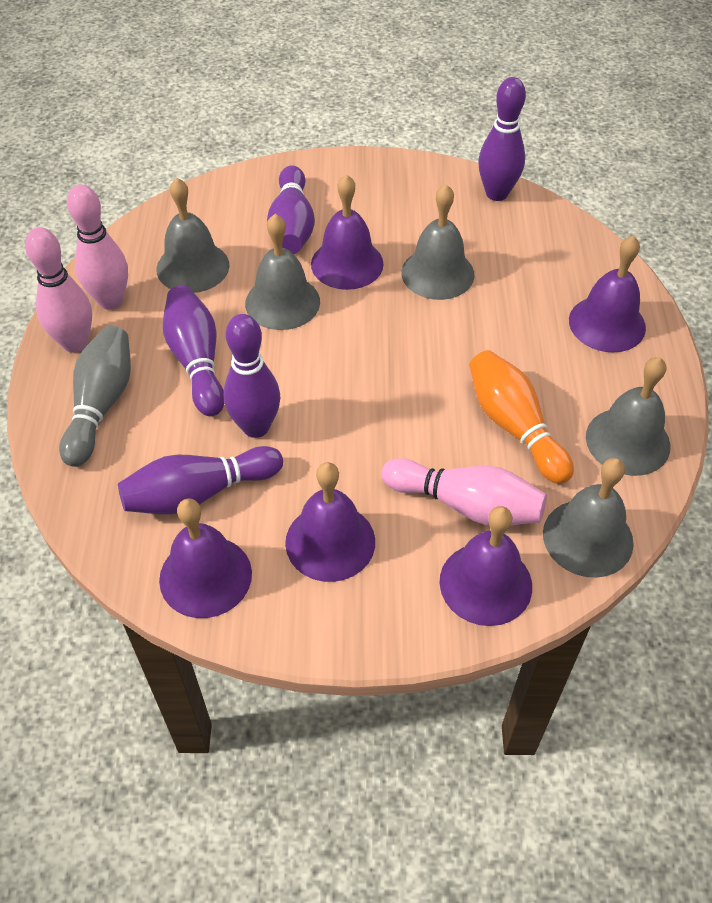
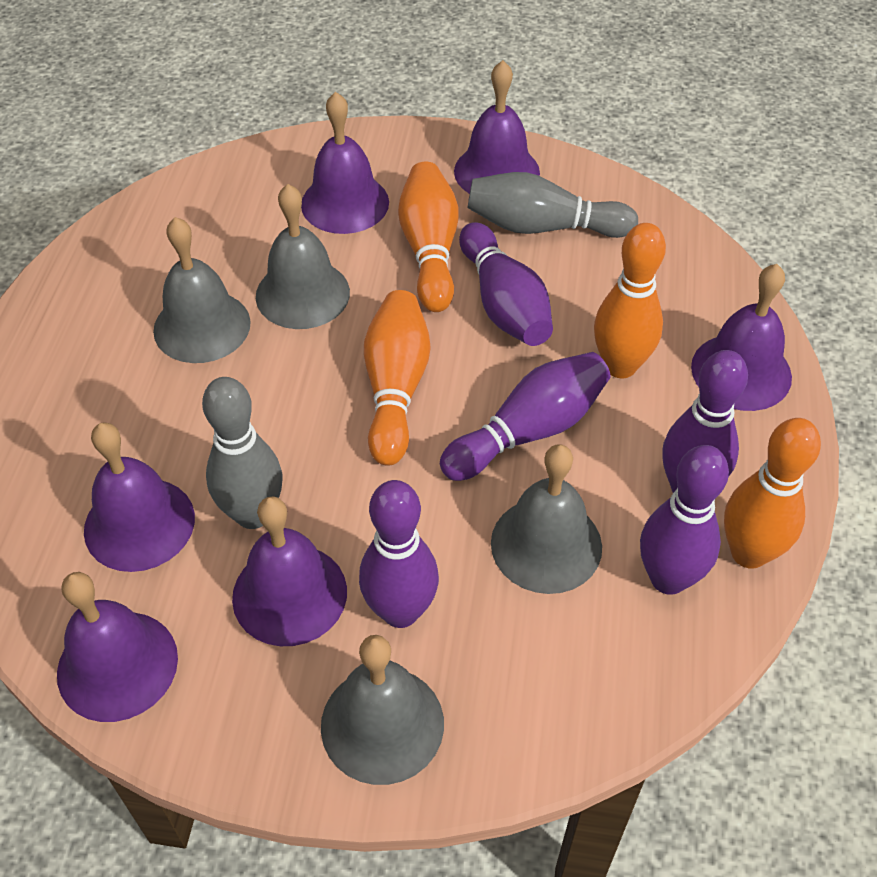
grey bell: [156,178,229,293] [245,214,320,330] [401,184,475,300] [543,458,634,578] [586,357,670,476] = 5 -> [153,217,251,363] [256,184,350,329] [321,635,444,785] [491,444,602,594] = 4
grey bowling pin: [59,326,131,467] = 1 -> [202,377,282,529] [468,172,638,238] = 2
orange bowling pin: [469,350,574,484] = 1 -> [364,290,430,466] [398,162,458,312] [594,223,666,378] [724,418,821,569] = 4
pink bowling pin: [25,228,92,353] [67,185,128,310] [382,458,547,526] = 3 -> none = 0
purple bell: [159,498,252,618] [285,462,375,582] [311,174,384,290] [440,506,532,626] [569,235,646,353] = 5 -> [57,572,178,722] [84,423,195,572] [232,496,347,646] [301,92,389,234] [454,60,540,194] [691,264,792,411] = 6

